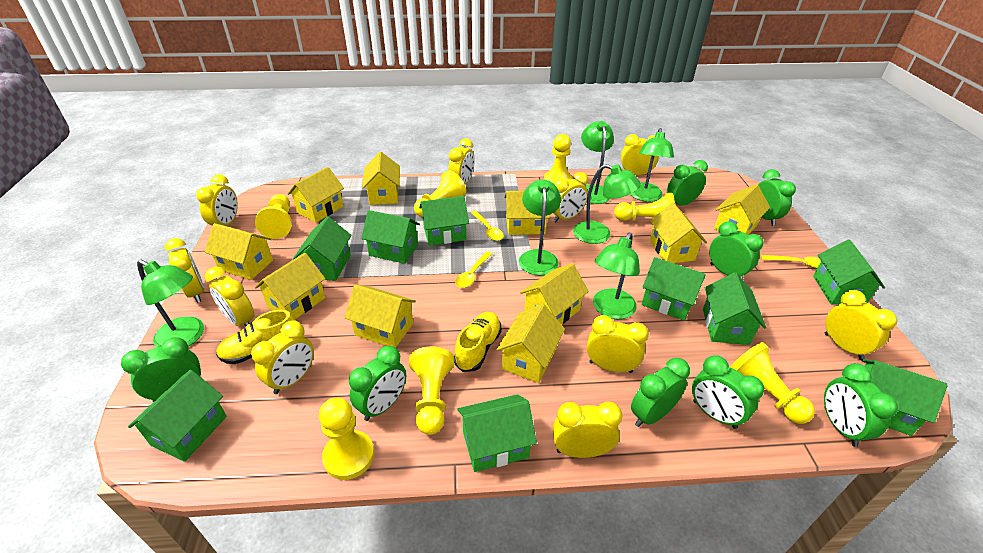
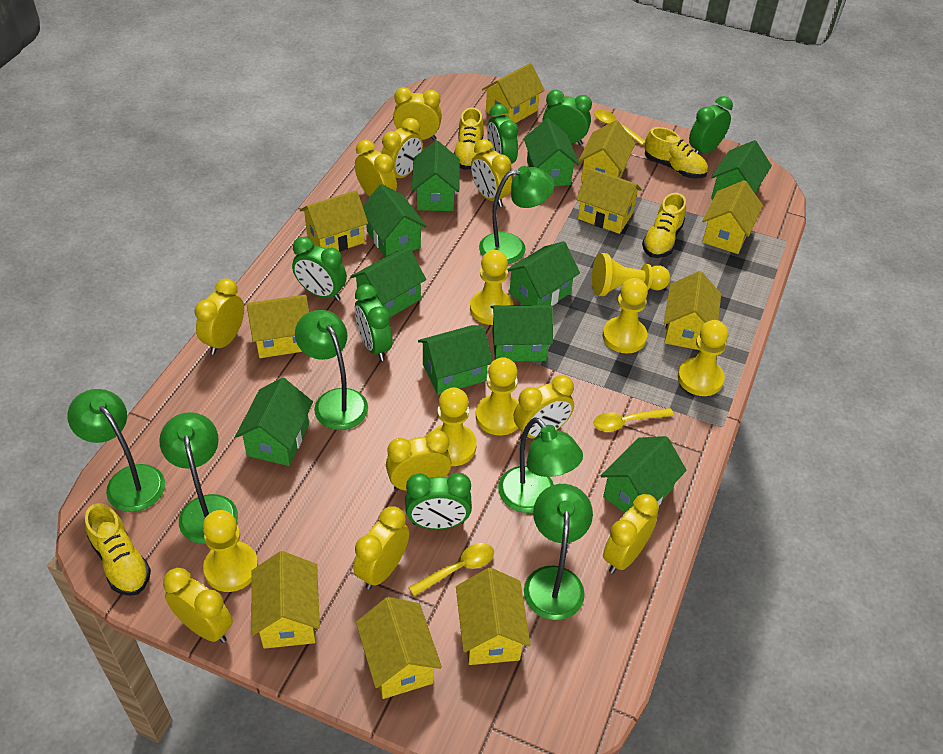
green clock: [121,337,201,402] [349,346,406,421] [631,358,690,427] [667,160,708,205] [692,355,764,429] [709,221,764,279] [758,169,796,226] [824,363,898,447] = 8 -> [292,237,347,301] [355,284,392,361] [405,473,472,529] [487,104,518,164] [543,90,592,145] [689,96,733,154] = 6
green house: [128,370,227,462] [293,217,352,281] [361,210,420,264] [419,196,469,246] [457,394,537,472] [641,257,705,321] [703,272,766,345] [813,239,885,305] [861,359,948,436] = 9 -> [235,378,313,466] [351,247,426,317] [363,184,427,257] [412,140,460,211] [418,325,493,395] [490,305,553,361] [507,241,580,306] [524,118,579,187] [601,436,687,513] [711,140,772,199] = 10
yellow shoe: [216,310,296,364] [454,312,502,372] = 2 -> [85,503,151,596] [454,107,484,170] [642,193,686,258] [645,127,708,179] = 4

